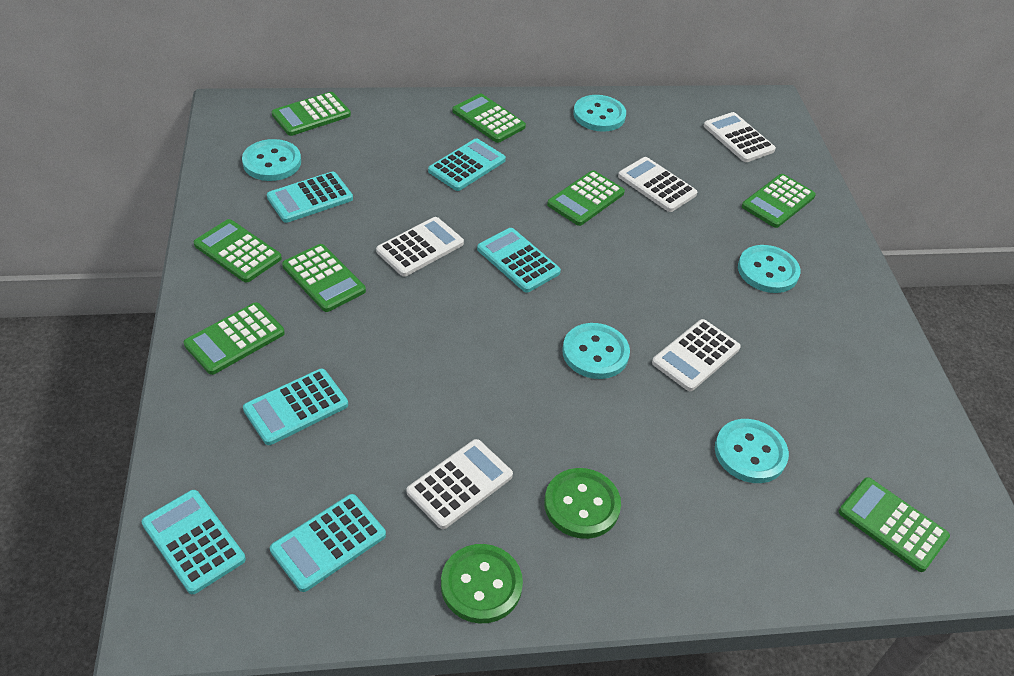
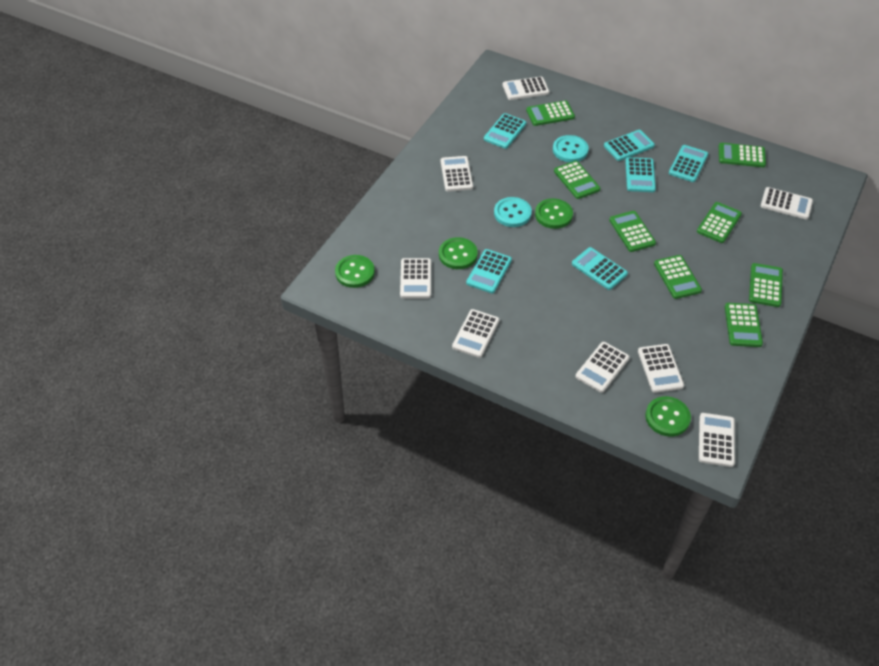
green button: [441,544,523,623] [544,468,621,539] = 2 -> [335,255,375,288] [439,237,478,269] [535,198,573,229] [645,396,691,437] = 4
turquoise button: [242,139,301,181] [562,323,630,379] [573,95,626,132] [715,419,789,483] [738,245,800,293] = 5 -> [494,197,532,227] [553,135,589,162] = 2
white calculator: [376,217,464,277] [407,439,513,529] [618,157,697,212] [652,319,741,391] [704,112,776,162] = 5 -> [400,258,431,298] [441,156,473,192] [452,309,499,358] [503,76,549,100] [575,342,630,393] [638,344,684,393] [699,413,735,467] [761,187,813,219] = 8

